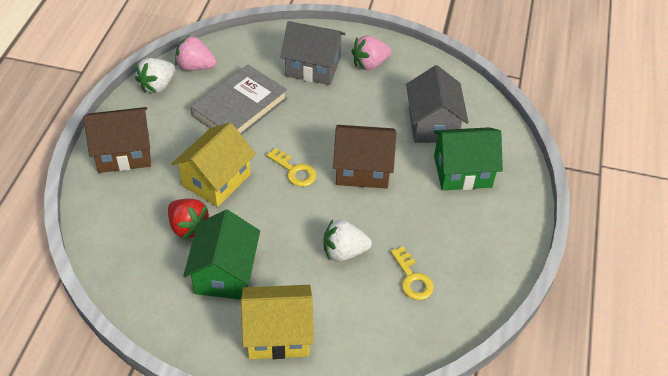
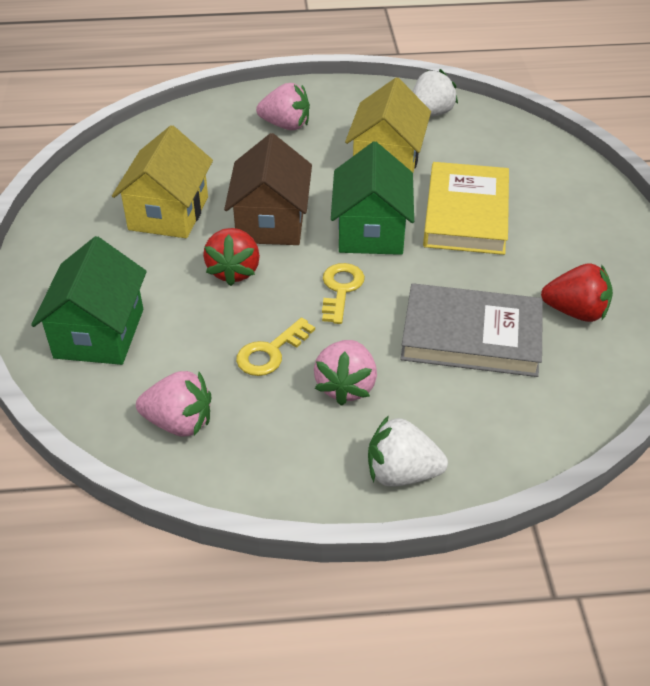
brown house: [84,107,151,173] [333,125,396,189] = 2 -> [224,133,312,245] = 1
grey house: [281,21,345,85] [406,65,469,143] = 2 -> none = 0
pink strawberry: [175,35,216,71] [352,35,391,70] = 2 -> [136,371,211,437] [256,83,310,130] [314,340,377,406] = 3
red strawberry: [168,199,209,240] = 1 -> [203,228,260,286] [541,263,613,322] = 2
yellow book: none = 0 -> [423,162,509,255] = 1

